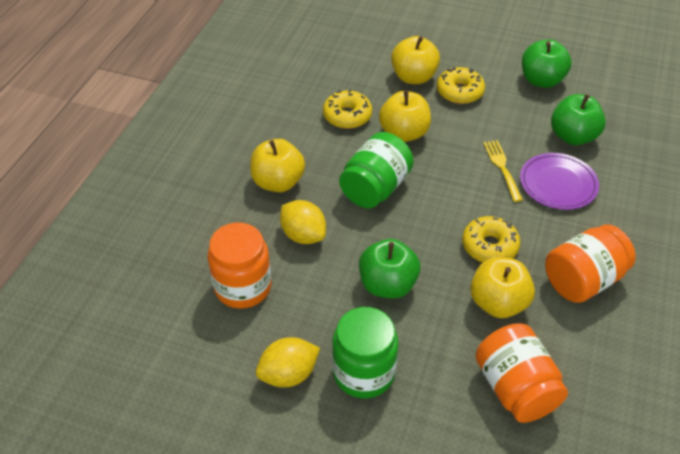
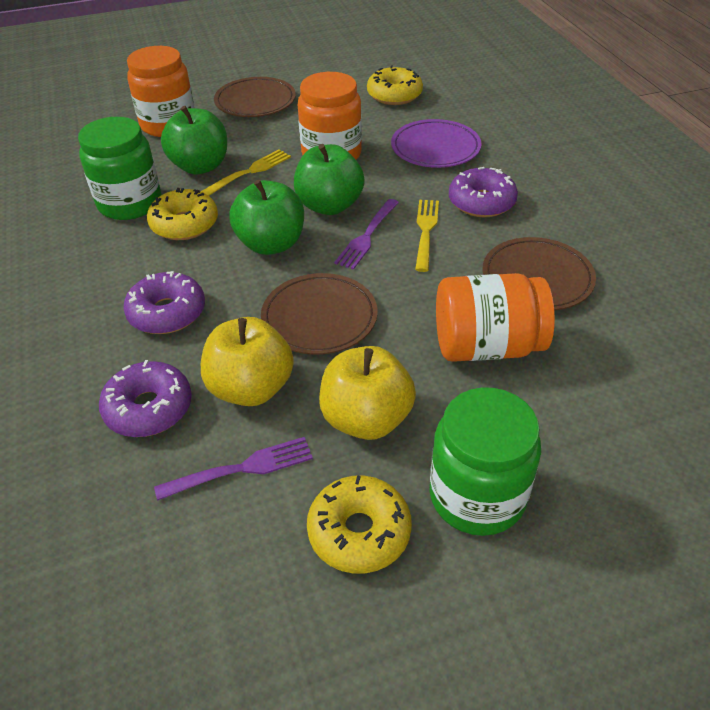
brown plate: none = 0 -> [214,77,296,117] [261,273,378,355] [482,237,596,310] = 3
purple donut: none = 0 -> [99,360,192,437] [124,271,205,334] [449,167,518,217] = 3
purple fork: none = 0 -> [154,437,313,501] [334,199,399,270] = 2
yellow apple: [250,139,305,192] [379,90,431,142] [391,36,440,84] [470,257,535,318] = 4 -> [201,317,294,406] [319,346,416,440] = 2
yellow fork: [484,140,523,202] = 1 -> [201,149,291,196] [415,200,439,272] = 2
yellow lemon: [256,337,320,387] [280,200,326,244] = 2 -> none = 0

